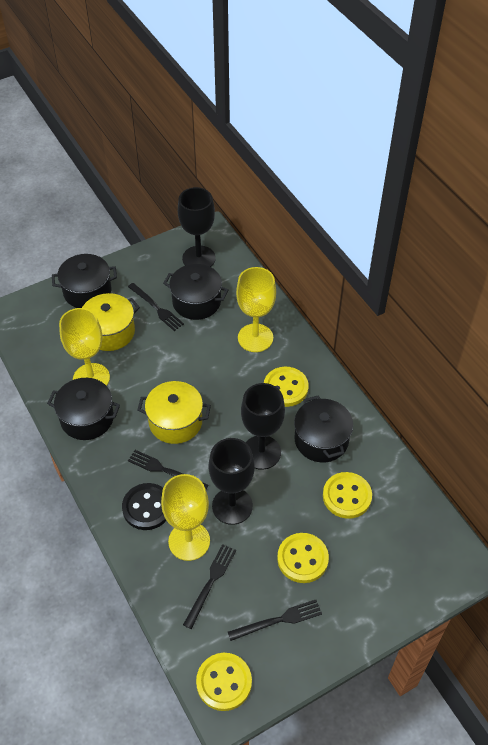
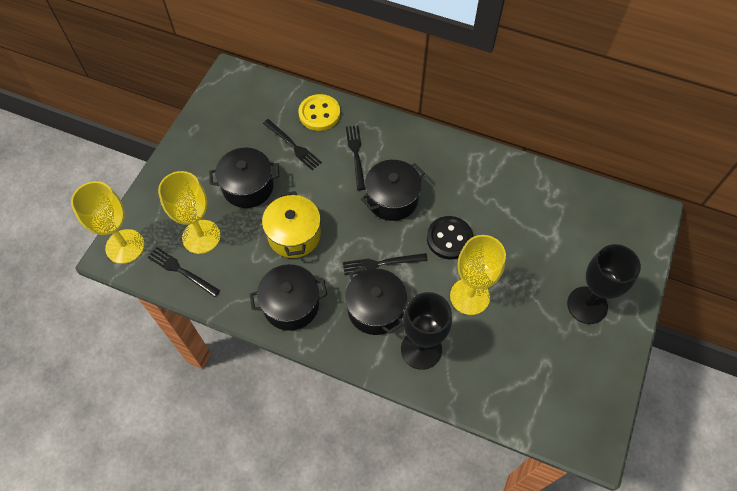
black goblet: [178,187,216,267] [209,438,255,525] [241,383,285,470] = 3 -> [401,292,452,370] [567,244,641,324] = 2
yellow button: [196,653,252,711] [264,367,309,407] [277,533,329,583] [323,472,372,519] = 4 -> [299,94,340,131] = 1
yellow pot: [82,293,140,351] [137,381,211,444] = 2 -> [262,191,321,258] = 1

